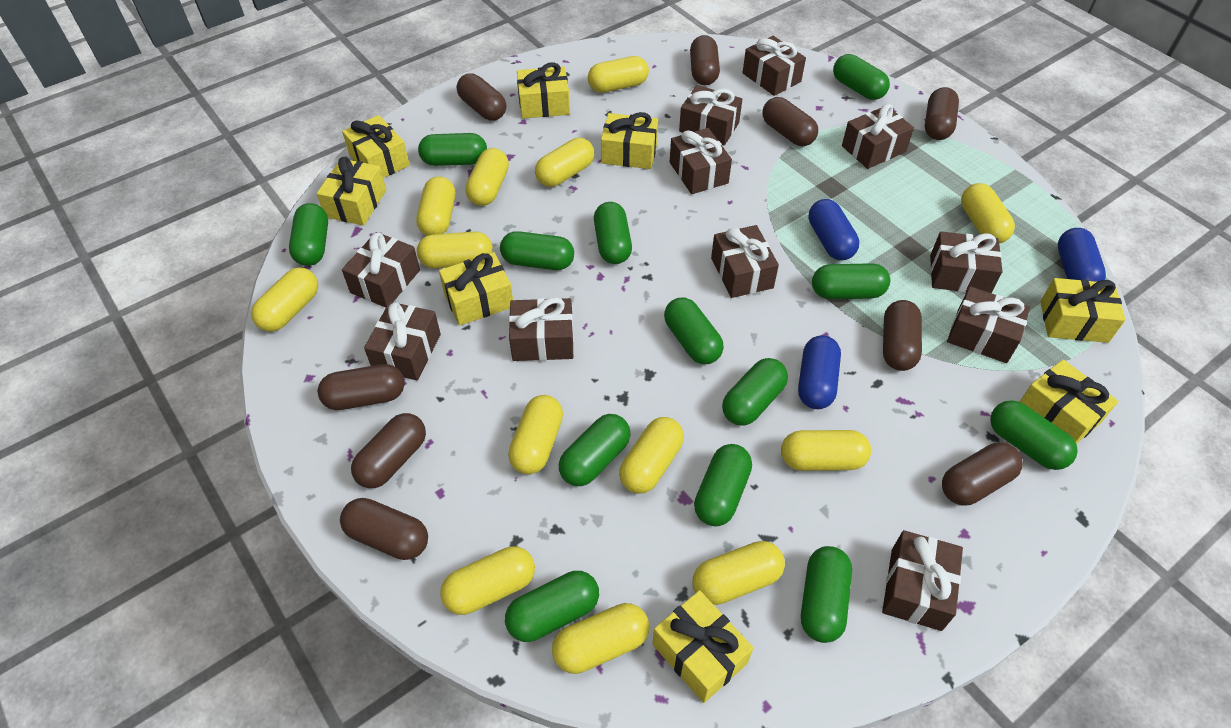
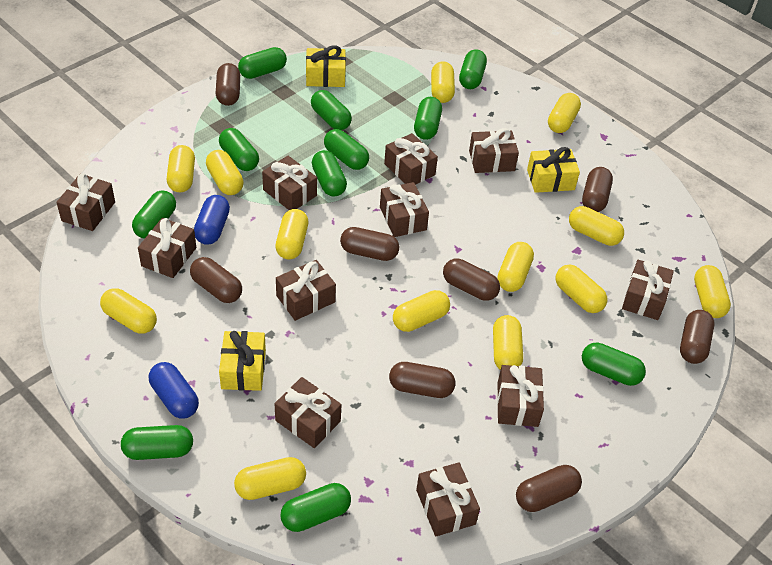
blue capsule: [798,335,841,409] [808,199,859,260] [1058,228,1106,282] = 3 -> [149,362,199,419] [194,195,230,245] = 2
brown capsule: [318,364,404,410] [340,498,428,560] [351,413,426,488] [457,73,506,120] [690,35,720,85] [762,97,818,146] [883,300,922,371] [925,87,959,140] [942,442,1023,505] = 9 -> [190,257,242,303] [216,63,240,106] [340,227,399,261] [389,362,455,398] [443,259,500,301] [516,465,582,512] [582,167,613,212] [680,310,715,364] = 8
green capsule: [289,203,328,266] [418,133,487,166] [500,231,574,270] [505,571,599,642] [559,414,631,486] [594,202,632,264] [664,297,724,364] [694,444,752,526] [722,358,788,426] [801,546,852,643] [812,263,890,299] [833,54,890,100] [990,400,1078,470] = 13 -> [121,425,193,460] [132,190,176,238] [219,128,259,171] [238,47,287,79] [280,483,351,532] [311,90,352,130] [312,150,347,197] [324,129,369,170] [414,97,442,140] [459,49,487,89] [582,342,646,386] = 11
yellow gift: [317,157,386,226] [342,115,410,178] [439,252,513,326] [517,62,570,119] [601,112,658,169] [653,590,753,703] [1020,359,1118,444] [1040,278,1126,343] = 8 -> [219,331,266,391] [306,45,346,87] [527,147,580,193] = 3

